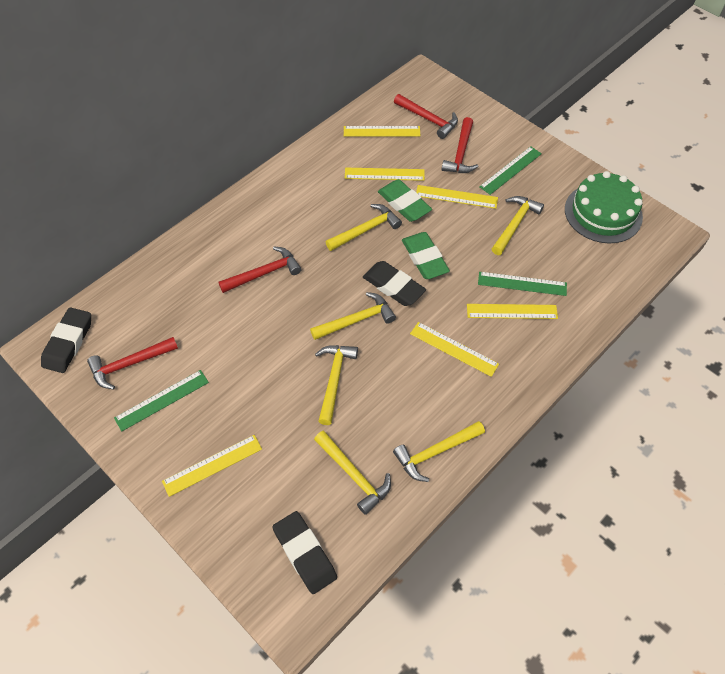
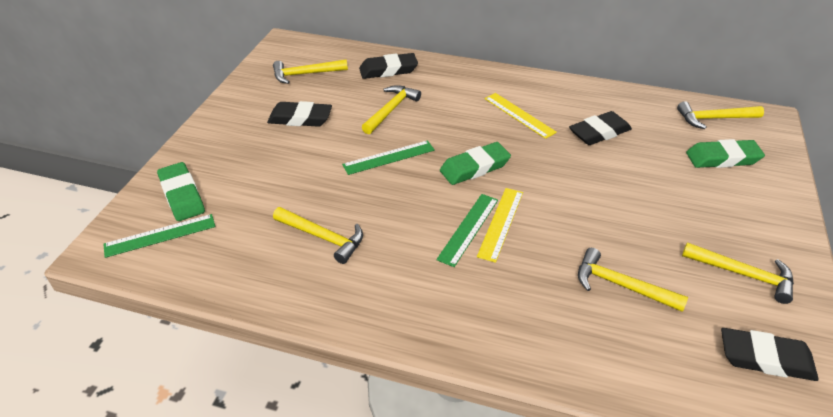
black eraser: [41,307,91,373] [272,511,337,594] [363,261,426,306] = 3 -> [267,101,332,127] [359,53,418,79] [569,111,632,145] [721,328,819,381] = 4
green cake: [565,171,643,243] = 1 -> none = 0
green eraser: [378,179,432,222] [402,232,450,279] = 2 -> [157,162,205,221] [440,142,511,185] [686,139,765,168] = 3
red hammer: [87,337,178,389] [218,247,301,293] [394,94,458,139] [442,117,478,173] = 4 -> none = 0
yellow ruler: [162,435,262,497] [344,126,420,137] [345,168,425,181] [410,322,499,377] [416,185,498,209] [467,304,558,319] = 6 -> [477,188,523,263] [485,93,557,139] = 2

